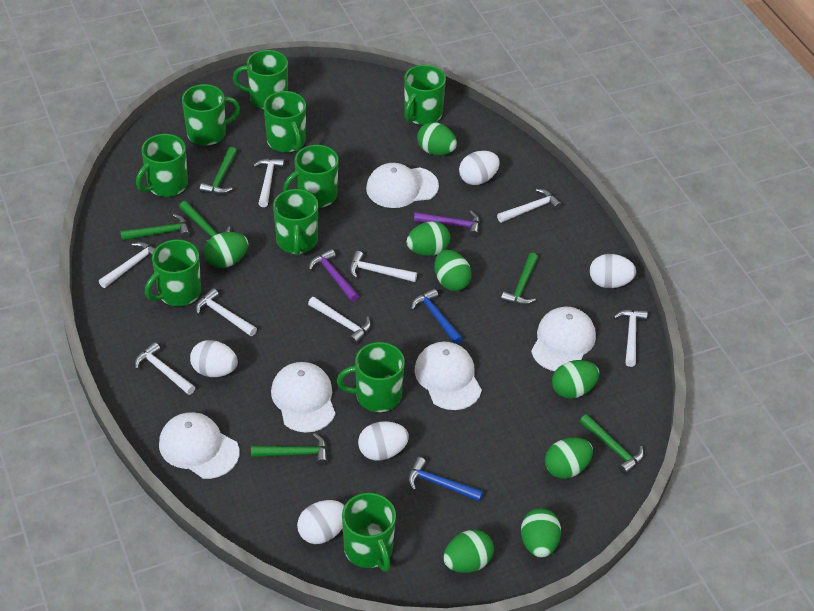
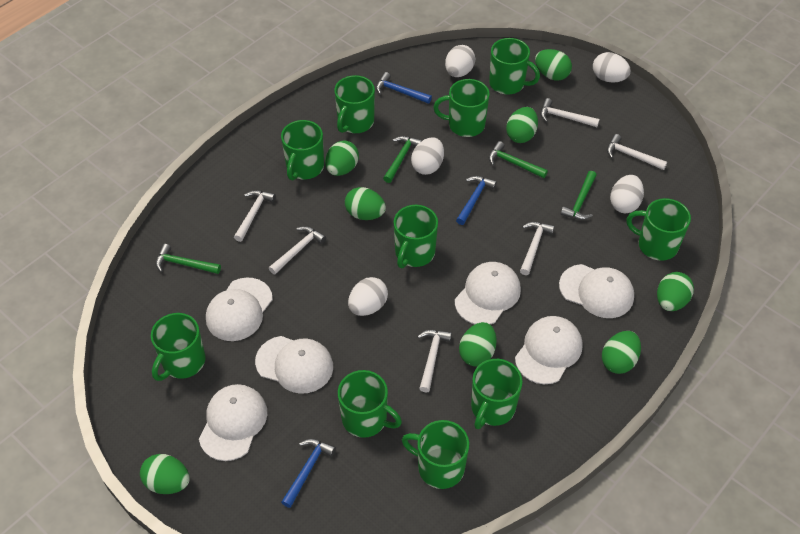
blue hammer: [408,457,483,502] [411,288,463,344] = 2 -> [281,439,336,508] [376,72,432,104] [456,176,497,225] = 3
green hammer: [120,214,190,241] [179,201,230,245] [200,147,237,194] [251,433,328,466] [501,253,538,305] [580,414,644,474] = 6 -> [156,244,221,274] [383,136,422,183] [489,141,548,178] [561,171,597,220] = 4
purple hammer: [309,249,359,302] [414,211,480,237] = 2 -> none = 0
white cap: [159,412,239,479] [271,362,335,433] [366,163,439,208] [415,341,482,410] [531,307,596,371] = 5 -> [199,384,267,461] [206,278,273,341] [255,336,333,394] [455,262,521,324] [515,316,583,384] [559,264,634,318] = 6
white hammer: [99,242,156,288] [135,342,195,395] [195,288,257,336] [253,158,285,207] [308,297,371,344] [349,251,417,282] [497,189,562,223] [614,310,648,367] = 8 -> [234,190,276,242] [269,226,326,274] [417,330,452,392] [520,222,555,275] [540,98,600,127] [607,134,667,170] = 6

